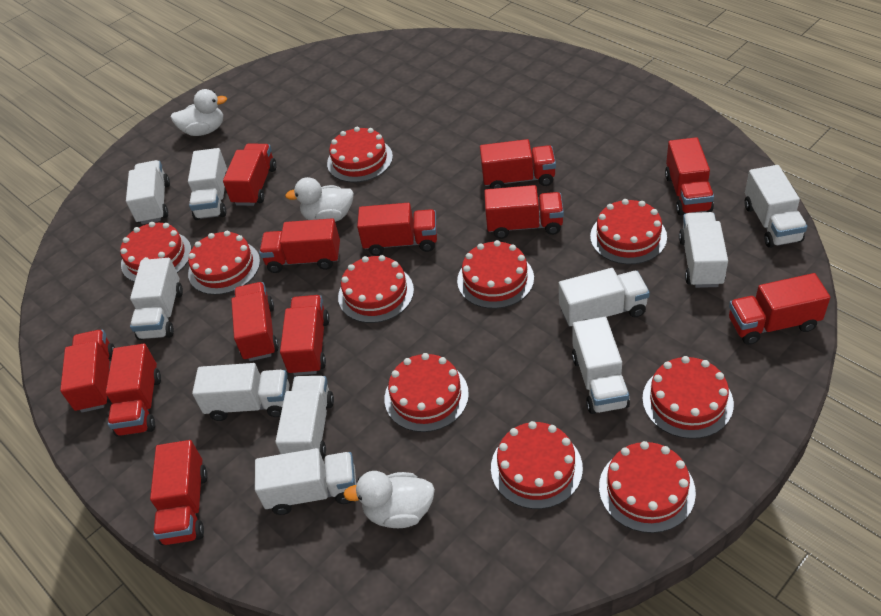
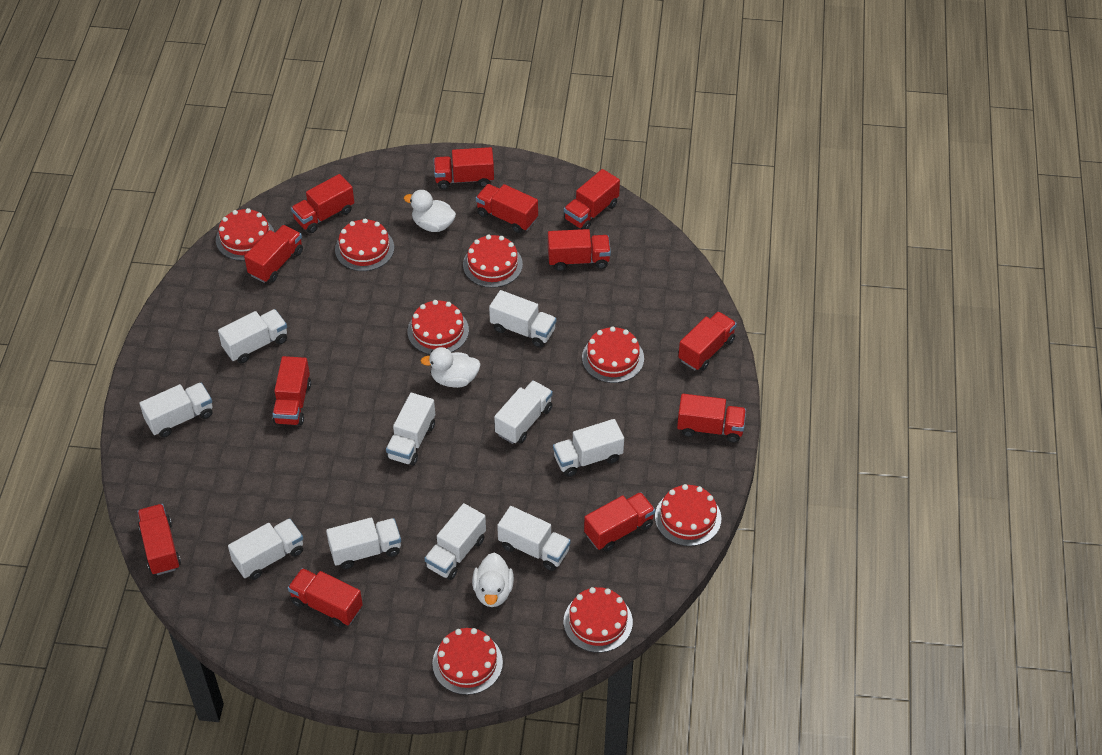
red cake: [120,222,191,282] [188,231,260,295] [327,127,393,182] [338,255,414,323] [385,353,469,432] [457,240,534,309] [491,421,583,509] [590,199,667,264] [599,441,696,533] [642,356,734,439] = 10 -> [216,208,274,261] [335,219,394,271] [407,300,469,354] [432,628,503,695] [463,235,523,288] [564,587,633,653] [582,326,644,383] [655,484,721,546] = 8

